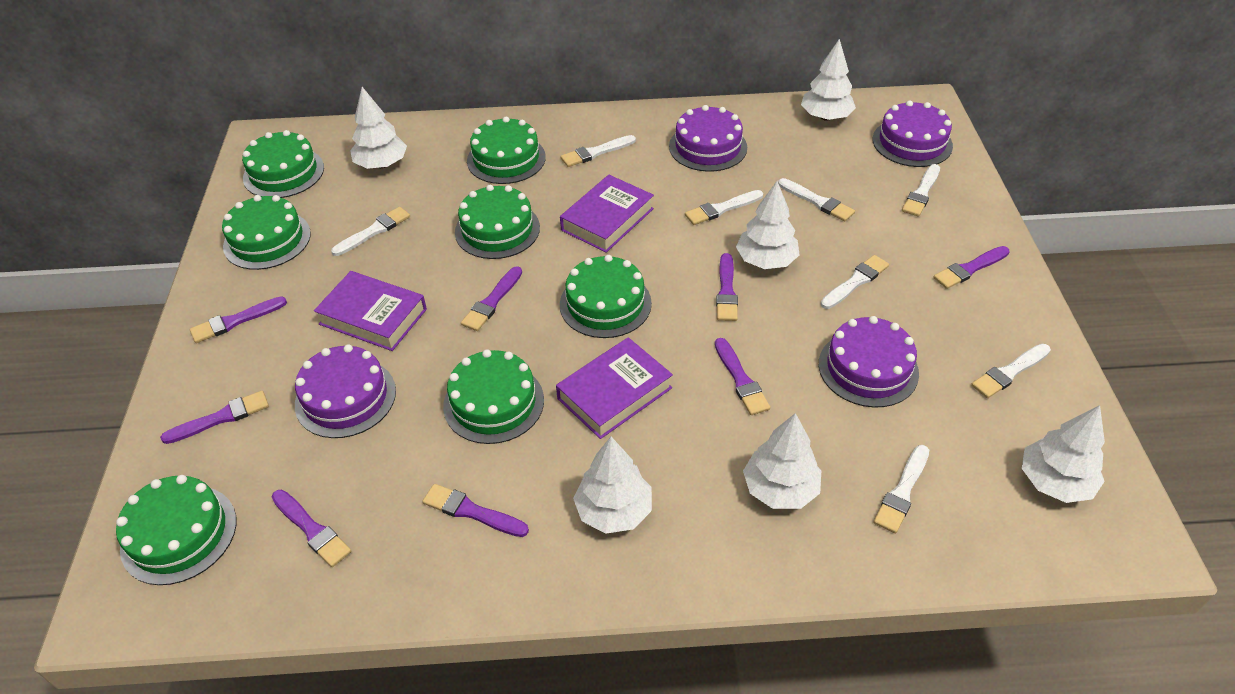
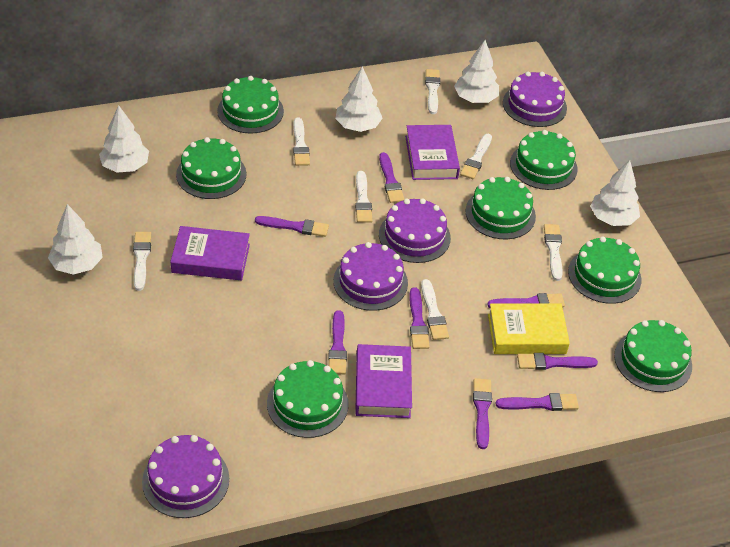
white brush: [331,207,410,256] [560,135,636,167] [685,190,763,225] [778,178,855,222] [821,255,889,309] [874,445,929,533] [902,164,940,217] [971,344,1051,398] = 8 -> [133,232,151,291] [293,118,310,166] [355,171,373,223] [421,279,449,340] [425,69,440,114] [460,134,492,179] [544,224,563,281] = 7
white tree: [350,87,407,169] [573,437,652,534] [736,181,800,269] [743,413,821,509] [801,39,856,121] [1022,405,1105,503] = 6 -> [48,204,103,275] [99,105,149,173] [335,66,383,132] [454,40,499,103] [590,160,640,226] = 5
yellow book: none = 0 -> [488,304,570,354] = 1

